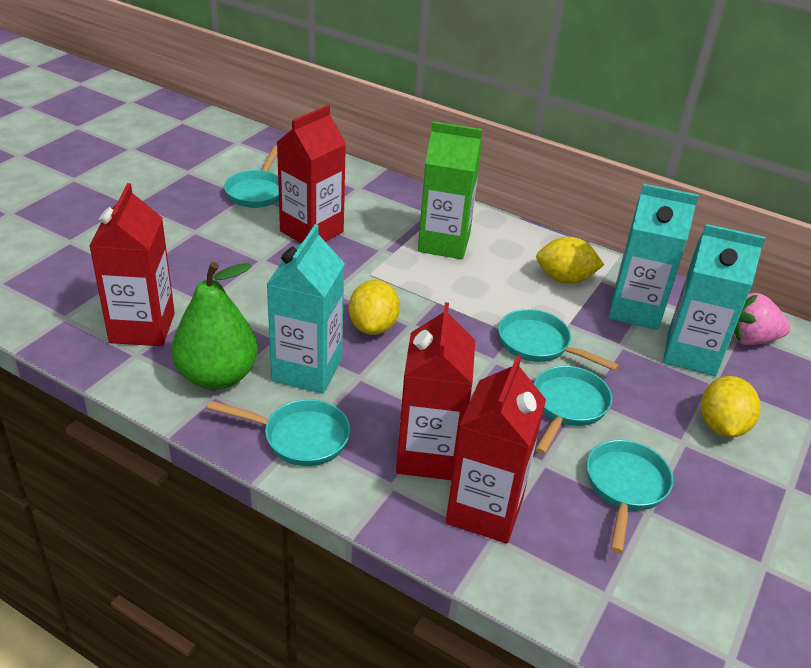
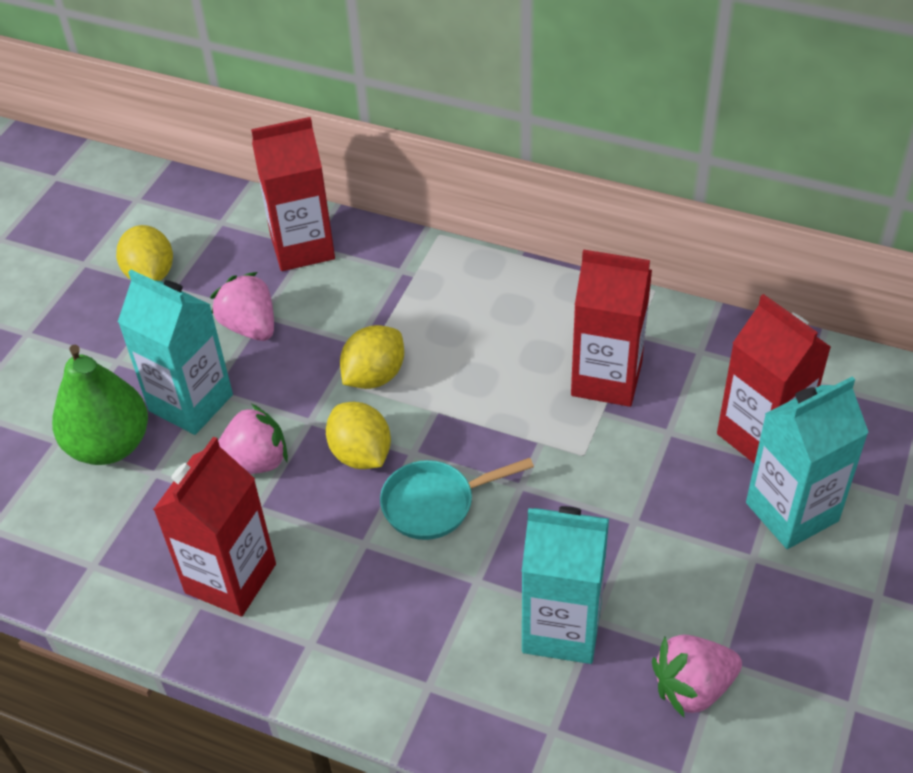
green carton: [418,121,482,259] = 1 -> none = 0
pink strawberry: [732,293,791,345] = 1 -> [210,272,274,341] [218,404,288,474] [652,634,742,717] = 3
turquoise pan: [207,399,350,466] [224,146,279,208] [498,309,619,371] [534,366,612,455] [586,440,673,553] = 5 -> [380,458,534,540] = 1

